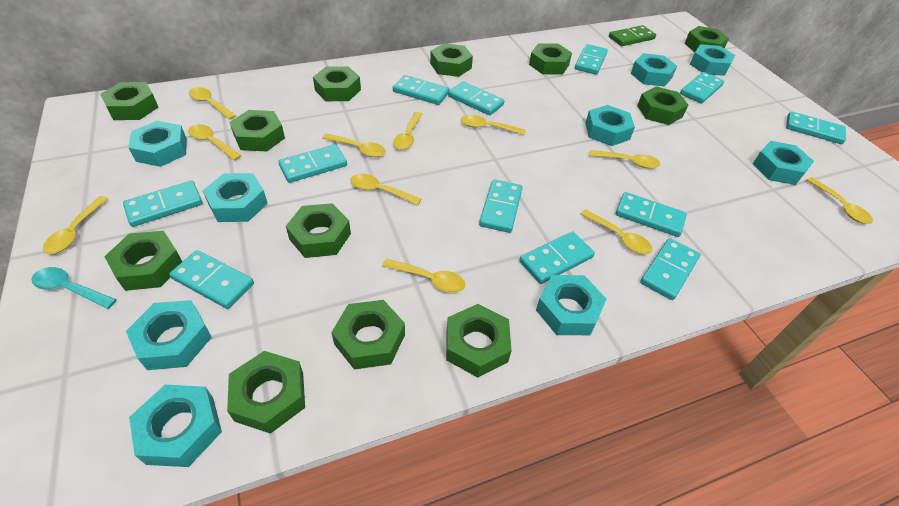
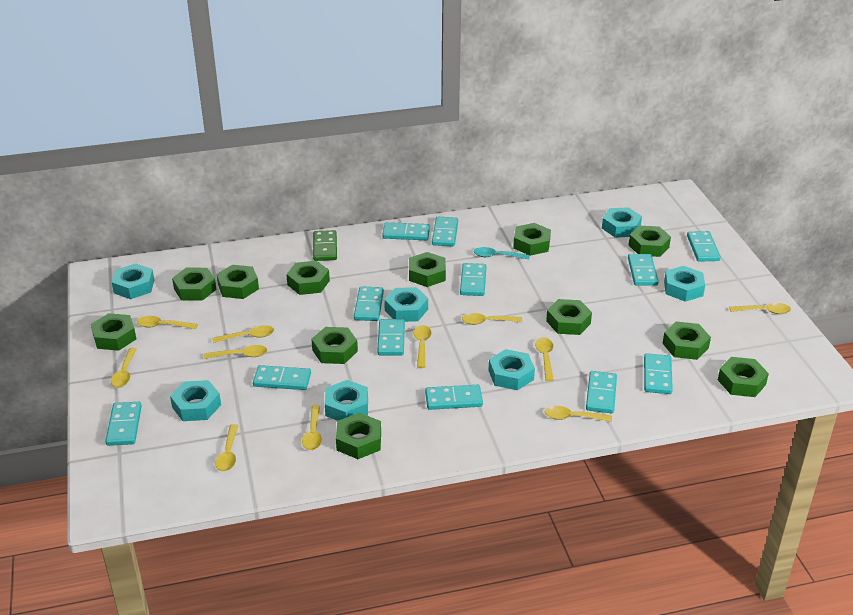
turquoise nut: [126,300,212,370] [129,121,187,167] [129,384,222,467] [203,173,268,222] [536,275,607,335] [585,105,635,146] [631,53,677,87] [690,44,735,76] [753,141,814,185] = 9 -> [112,263,154,299] [170,380,221,421] [325,380,368,421] [384,287,428,322] [489,349,535,390] [602,207,642,238] [664,266,705,302] = 7

